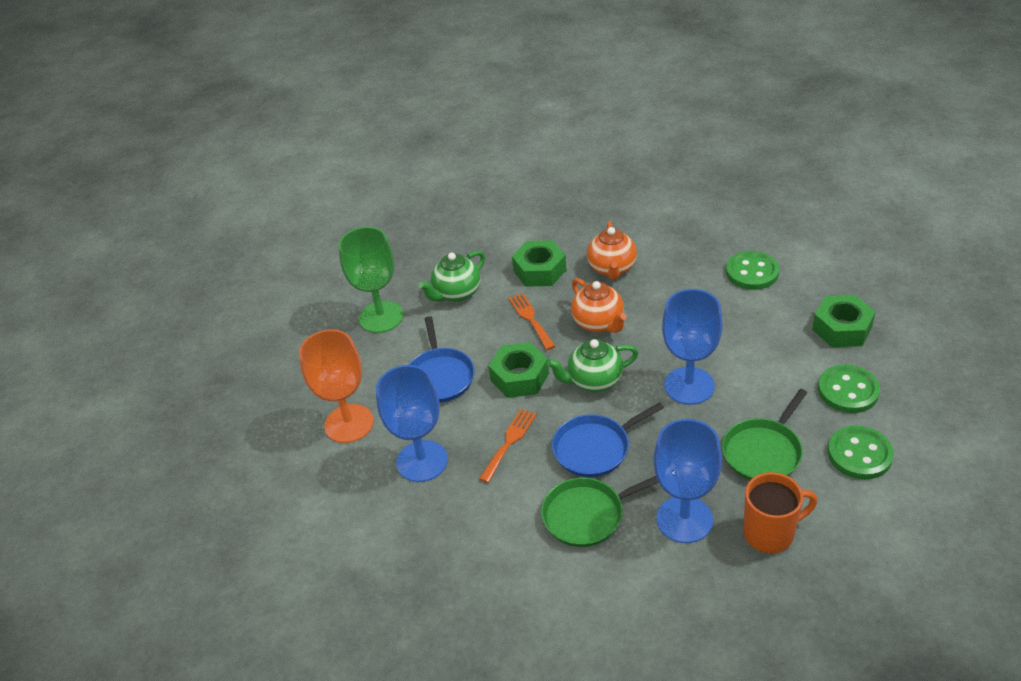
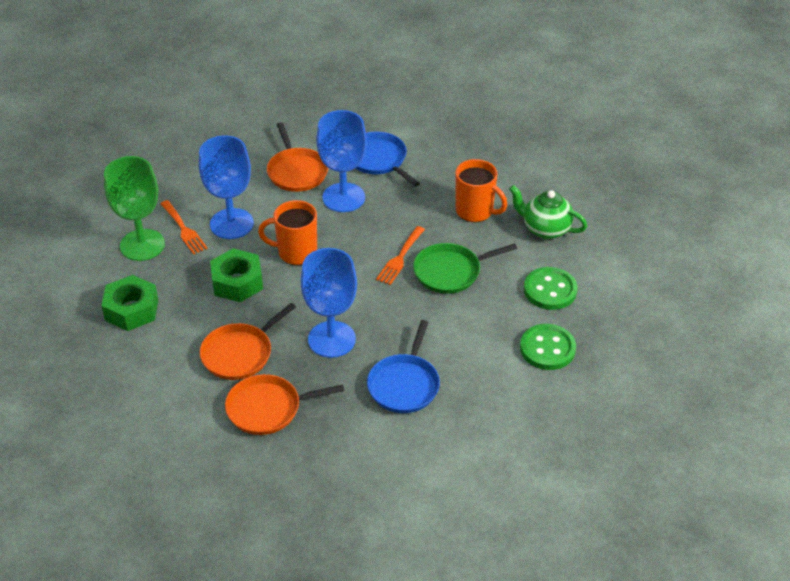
green button: [726,251,779,290] [818,364,880,413] [828,426,894,479] = 3 -> [520,324,576,370] [524,267,578,310] = 2
green nut: [488,342,549,398] [512,240,566,287] [812,295,876,347] = 3 -> [101,275,158,331] [210,248,263,302] = 2
green pan: [541,476,659,547] [722,389,807,480] = 2 -> [413,243,517,294] = 1
green teapot: [419,250,485,302] [547,339,638,392] = 2 -> [509,185,587,239] = 1
orange goblet: [299,329,374,443] = 1 -> none = 0
orange mug: [743,472,817,554] = 1 -> [258,200,317,265] [455,159,507,222] = 2
orange pan: none = 0 -> [200,303,296,380] [225,374,344,435] [267,122,328,192] = 3
orange teapot: [571,278,627,333] [587,221,637,280] = 2 -> none = 0

